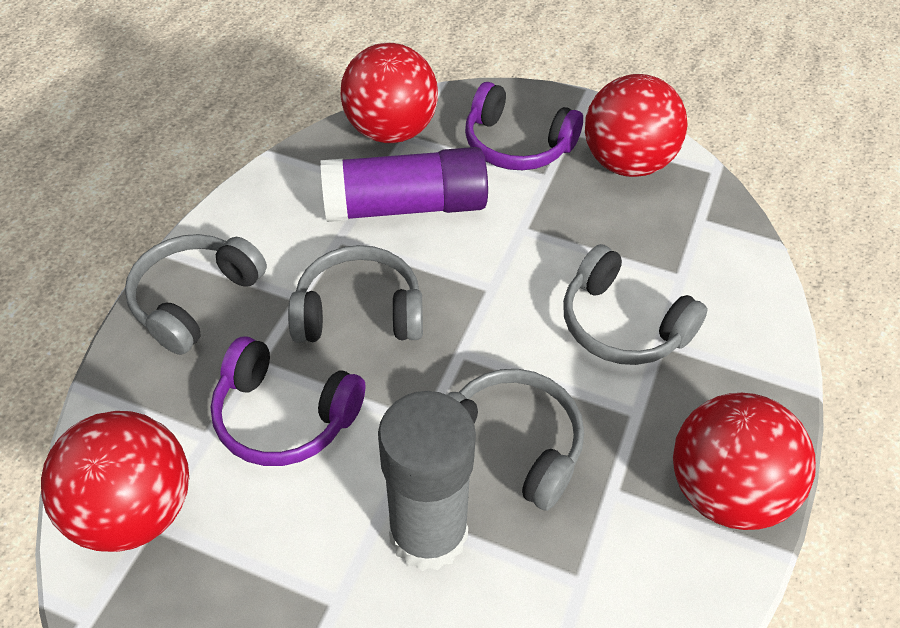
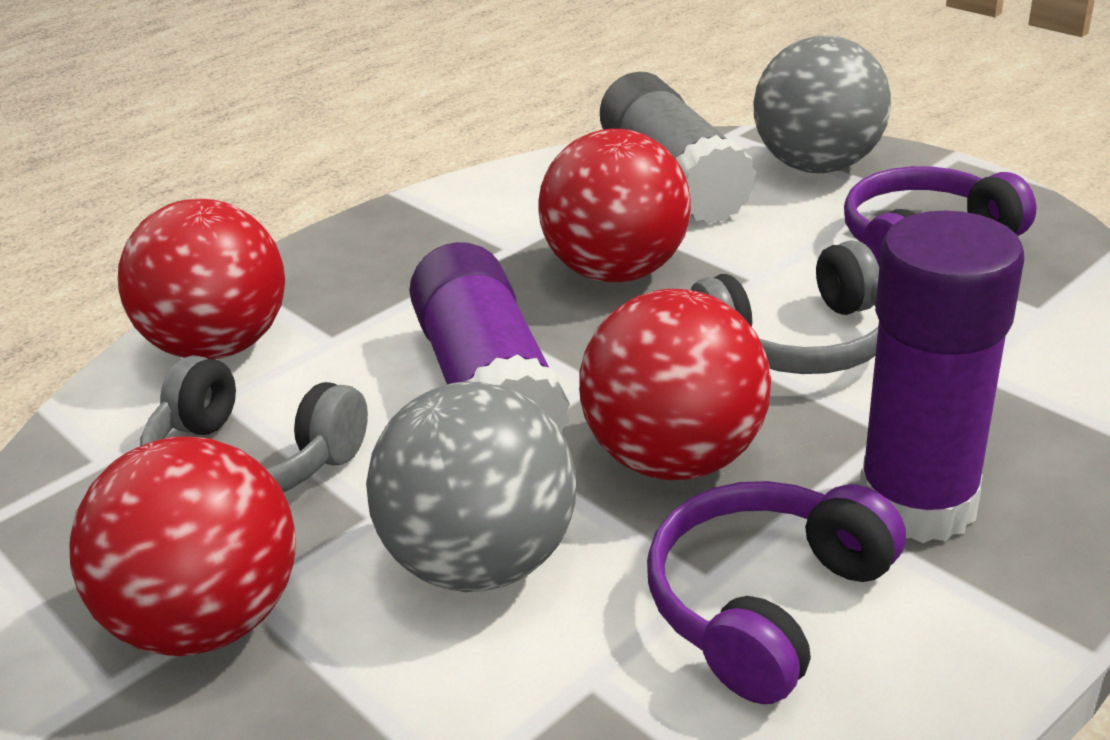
grey ball: none = 0 -> [366,381,576,592] [753,36,891,173] = 2
grey headphones: [125,234,267,355] [288,245,423,343] [447,369,584,511] [563,244,708,365] = 4 -> [140,355,368,492] [691,240,879,374] = 2
purple glue stick: [320,147,488,222] = 1 -> [409,242,570,432] [860,211,1024,543] = 2

